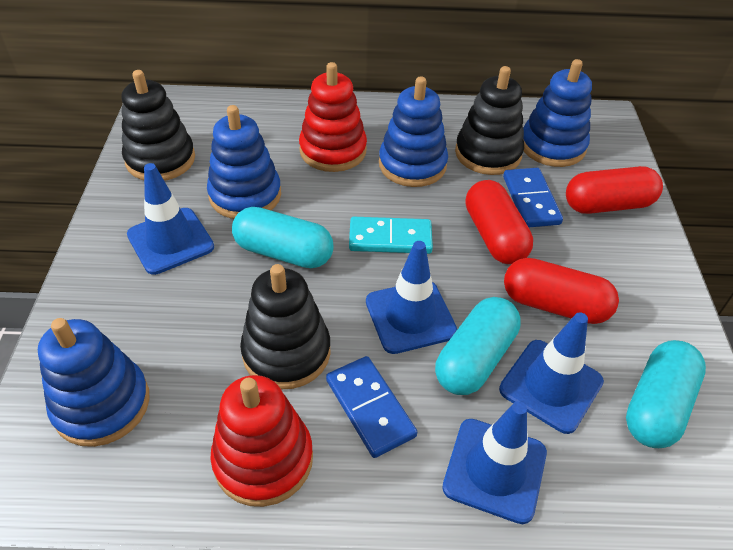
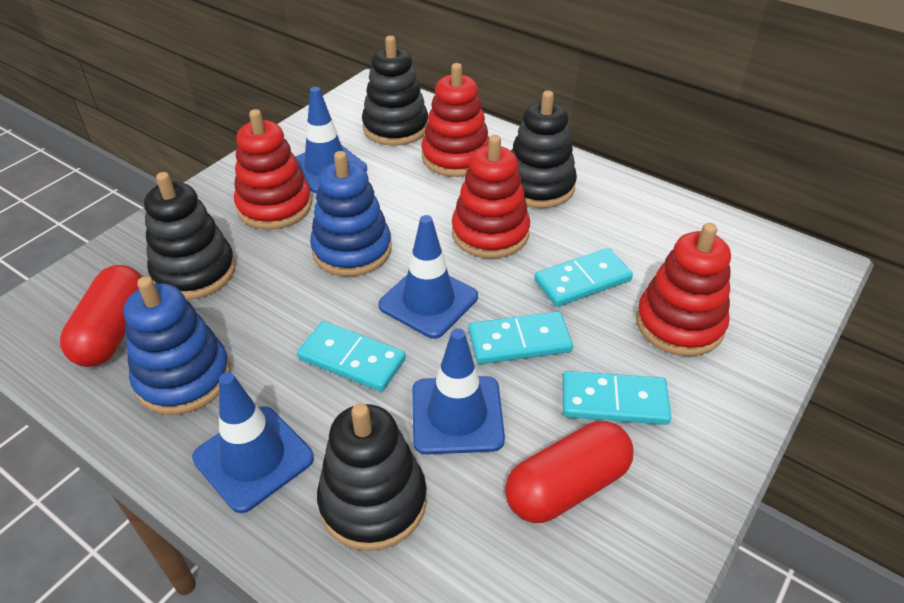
black stacking toy: [121,70,195,181] [240,264,331,389] [455,66,524,175] = 3 -> [144,172,236,300] [317,403,427,551] [362,36,428,146] [511,90,577,208] = 4
blue domino: [326,356,417,458] [503,168,563,227] = 2 -> none = 0
blue stacking toy: [38,318,150,447] [207,105,281,219] [379,76,448,187] [523,59,592,167] = 4 -> [124,276,231,415] [310,151,392,277] = 2
red capsule: [466,180,533,264] [504,258,619,324] [566,166,663,214] = 3 -> [60,265,142,367] [505,421,634,523] = 2
red stacking toy: [210,375,313,507] [299,62,367,172] = 2 -> [234,109,312,230] [422,63,489,177] [452,135,530,259] [636,223,731,356] = 4
turquoise capsule: [232,207,334,268] [435,297,521,395] [626,340,706,448] = 3 -> none = 0
turquoise domino: [349,217,433,254] = 1 -> [297,321,406,392] [469,312,573,364] [534,248,633,307] [562,371,671,425] = 4

